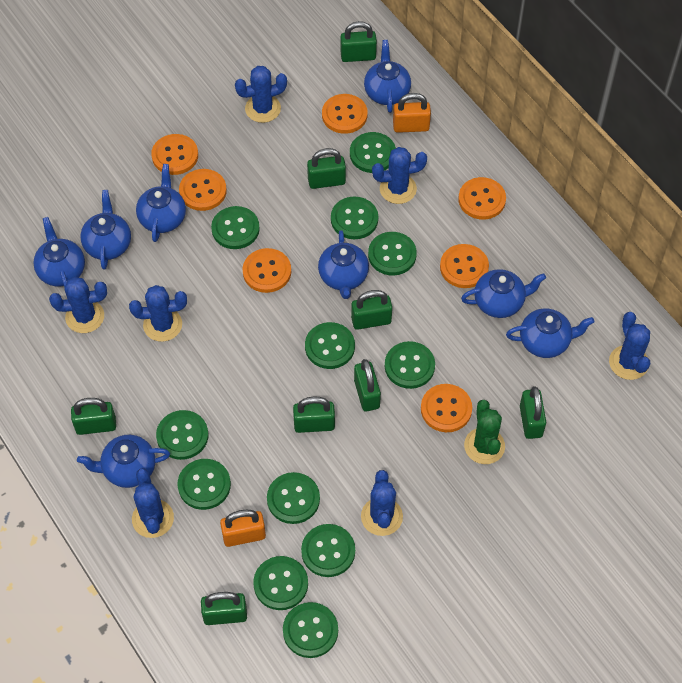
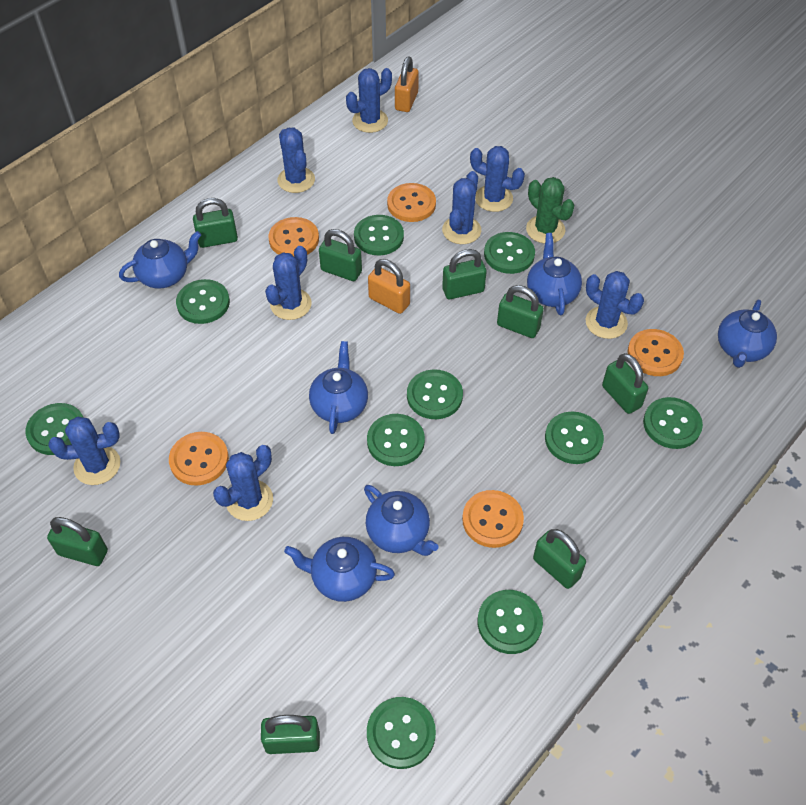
blue cactus: [49,277,107,333] [129,285,187,342] [132,468,174,538] [235,66,287,123] [361,470,403,536] [372,147,427,204] [609,312,650,380] = 7 -> [49,417,120,485] [213,445,273,521] [265,246,312,320] [277,128,315,193] [346,68,392,133] [442,171,481,244] [470,146,525,212] [586,271,644,339] = 8
blue teapot: [33,217,85,287] [77,435,170,488] [80,190,131,270] [136,164,186,242] [318,230,369,299] [364,40,411,113] [461,269,546,318] [506,308,595,358] = 8 -> [119,231,201,289] [284,537,395,602] [309,341,368,434] [364,485,439,556] [527,233,582,315] [718,299,777,368] = 6
green button: [156,410,208,460] [178,459,231,510] [211,206,260,249] [253,556,308,610] [267,472,320,524] [283,602,338,658] [301,524,355,577] [305,322,355,369] [331,197,378,239] [350,132,396,173] [368,232,417,276] [385,341,435,389] = 12 -> [25,403,84,455] [176,279,230,324] [354,215,404,255] [367,414,425,466] [367,697,436,769] [407,370,463,419] [478,590,543,654] [484,232,535,274] [545,412,604,464] [643,397,703,449] = 10
orange button: [151,134,198,175] [179,169,227,211] [242,248,291,293] [322,94,368,134] [421,384,472,432] [440,244,489,288] [458,177,506,220] = 7 -> [169,432,229,486] [269,217,319,256] [387,183,436,222] [462,490,524,548] [627,329,684,376] = 5

